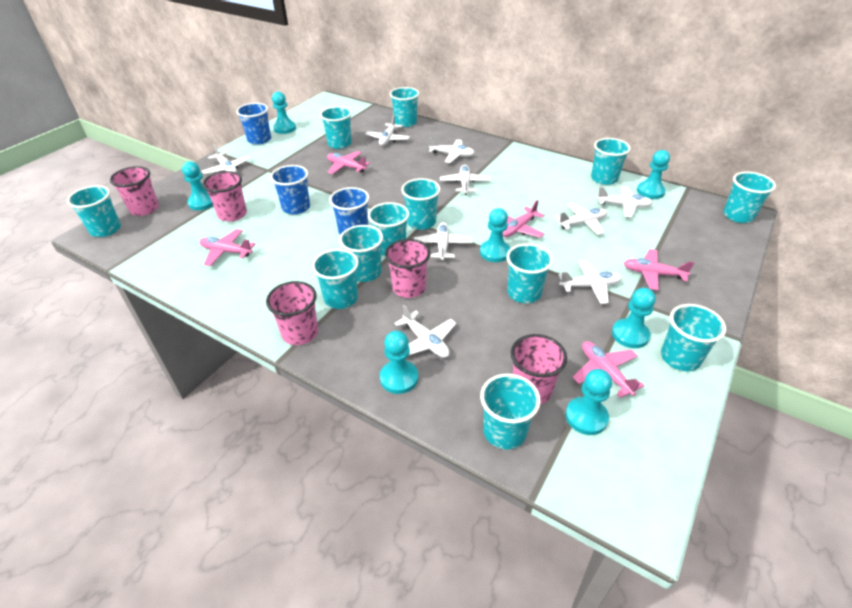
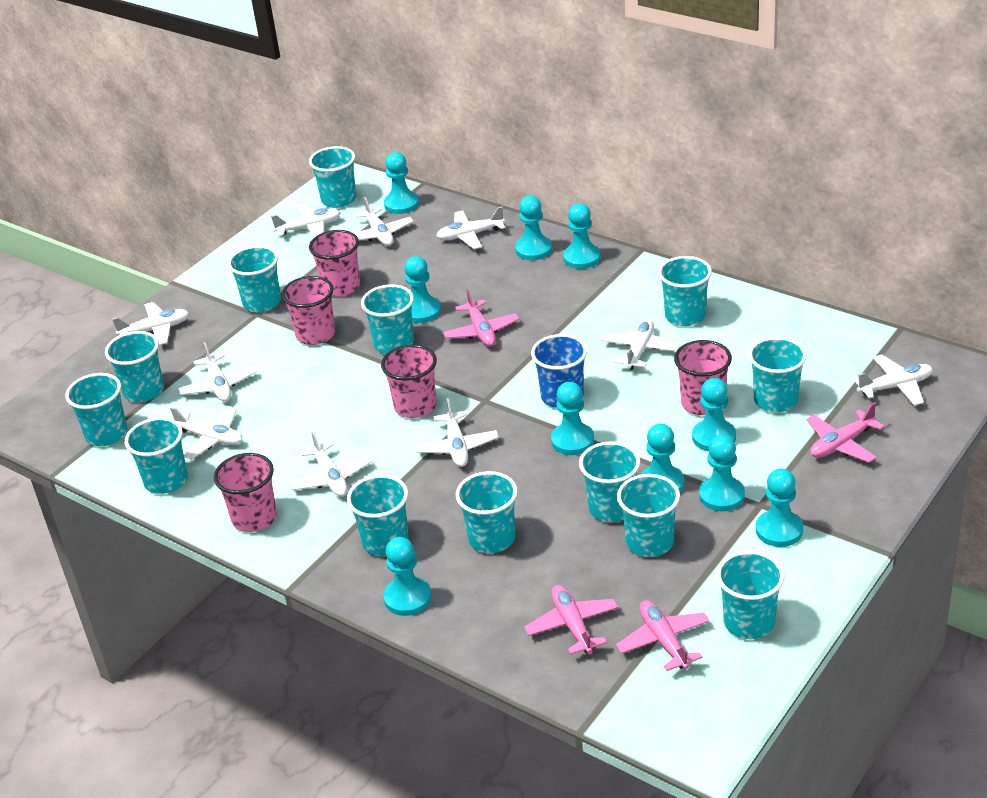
blue cup: [236,103,271,145] [270,165,310,215] [329,187,369,235] = 3 -> [531,334,587,408] = 1
pink plane: [200,229,255,266] [327,151,370,174] [503,200,544,238] [573,341,645,398] [624,249,694,290] = 5 -> [443,289,519,347] [524,585,618,655] [616,600,709,671] [806,402,884,463] = 4
turquoise cup: [67,185,121,237] [312,249,359,309] [320,106,352,149] [339,225,383,282] [368,202,409,256] [390,87,419,127] [401,178,441,230] [480,374,541,449] [506,243,553,303] [591,138,631,185] [661,304,726,371] [723,171,776,223] = 12 -> [65,373,127,446] [105,331,164,402] [125,417,188,494] [228,245,281,312] [309,146,356,208] [347,475,408,556] [361,284,414,354] [456,471,518,553] [579,441,641,522] [617,474,680,557] [658,256,712,326] [717,551,784,639] [748,337,807,412] = 13
turquoise pawn: [182,161,213,210] [272,91,296,134] [380,331,418,394] [480,208,510,262] [566,369,612,435] [612,288,656,348] [637,150,670,199] = 7 -> [383,537,432,616] [384,152,419,214] [404,256,441,323] [515,196,552,260] [551,382,594,455] [563,203,601,269] [640,424,684,492] [692,378,736,451] [699,435,745,511] [756,468,803,547] = 10
white plane: [202,144,250,174] [365,115,410,146] [394,305,456,358] [414,222,472,261] [429,137,475,163] [440,164,491,195] [555,203,607,235] [559,260,622,304] [597,186,653,217] = 9 -> [112,302,190,345] [170,406,242,459] [178,342,257,402] [271,203,341,238] [288,431,372,497] [354,197,414,246] [414,398,499,467] [436,206,505,249] [601,318,680,370] [853,355,933,406] = 10

